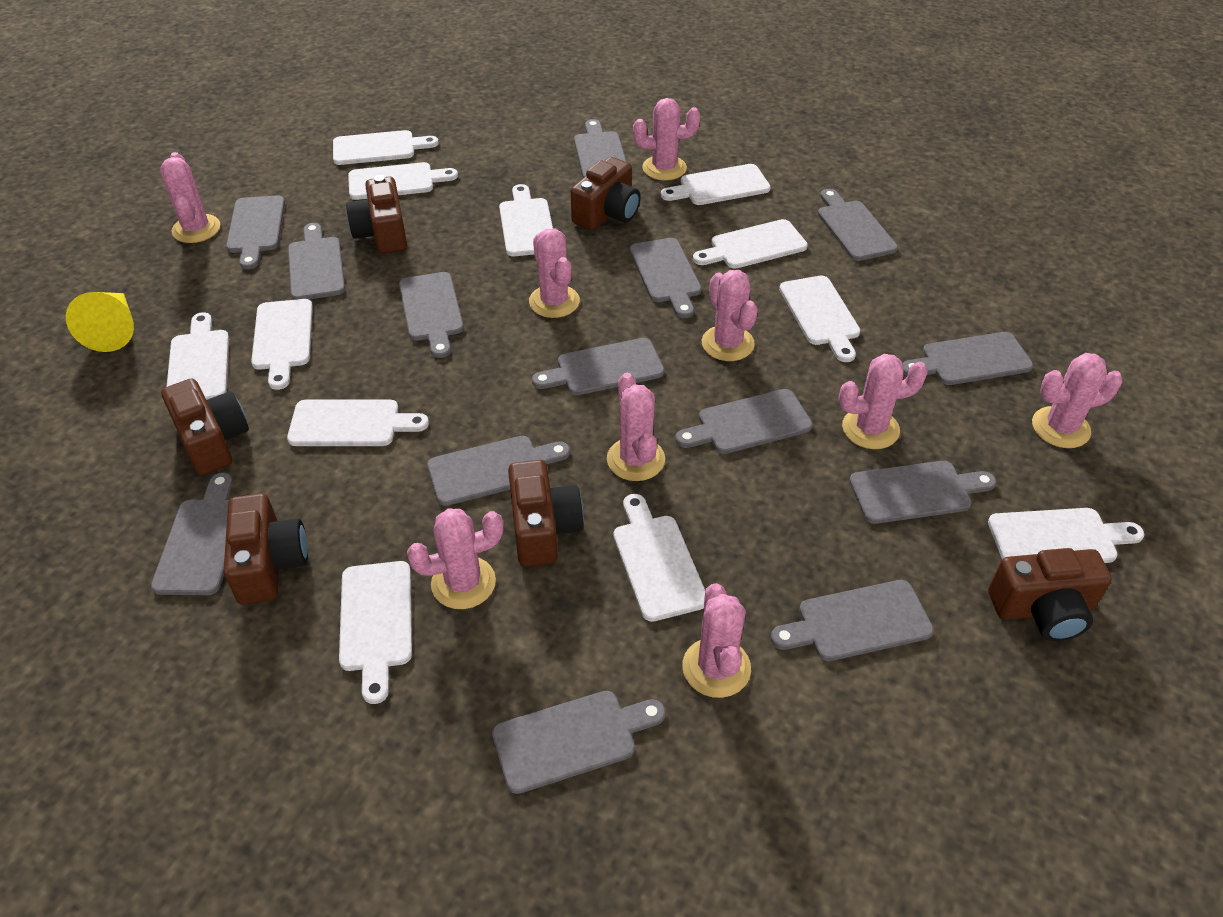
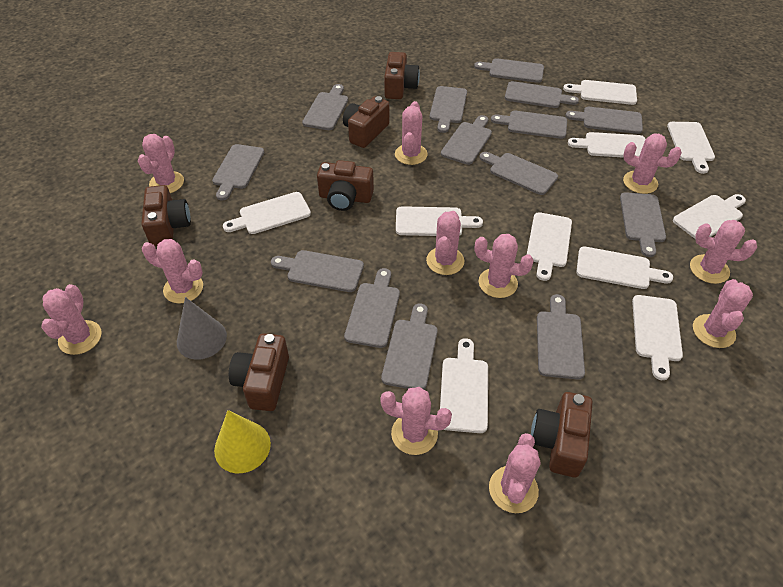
grey cone: none = 0 -> [177,297,227,360] = 1
pink cactus: [160,152,220,243] [407,508,504,609] [529,229,580,318] [607,373,665,481] [633,98,700,181] [682,583,751,698] [702,270,758,361] [838,354,928,449] [1032,353,1122,448] = 9 -> [42,284,102,355] [138,134,184,193] [142,239,203,304] [380,387,452,455] [395,101,428,165] [426,211,464,275] [475,234,534,298] [489,433,540,513] [623,133,682,194] [690,220,757,284] [693,279,753,348] = 11
white cutting board: [167,312,229,400] [251,299,313,390] [287,400,429,446] [333,130,439,165] [339,561,412,704] [348,162,458,200] [499,184,553,256] [613,494,705,622] [661,164,771,205] [693,219,808,269] [779,276,860,362] [988,508,1144,563] = 12 -> [223,192,311,234] [396,206,483,236] [440,338,488,433] [527,212,572,281] [563,80,637,105] [568,132,646,158] [576,246,673,289] [632,295,683,380] [667,122,715,174] [673,194,746,239] = 10

